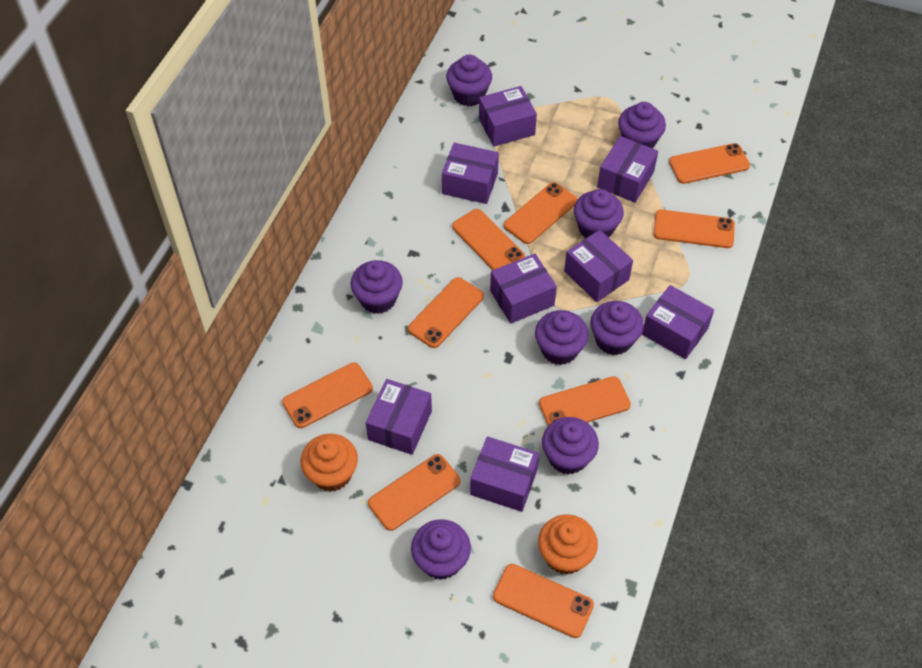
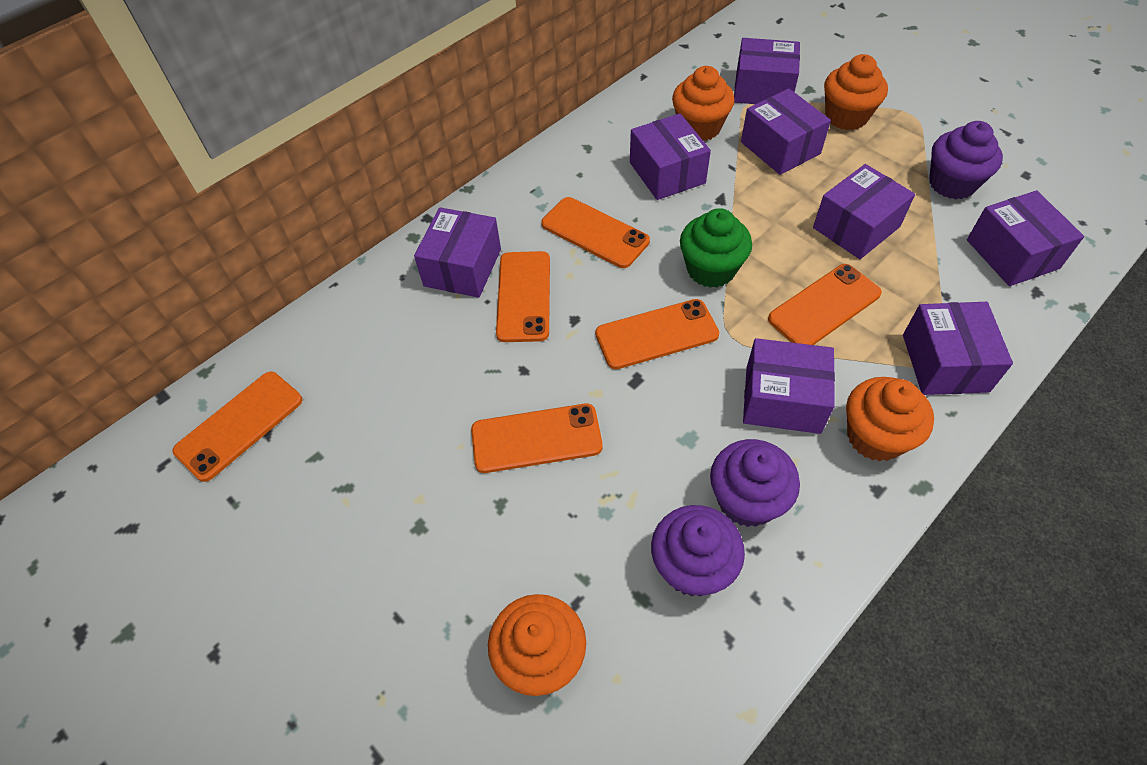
green cupcake: none = 0 -> [680,208,752,288] = 1
orange cupcake: [301,434,358,492] [538,515,598,575] = 2 -> [488,594,586,696] [672,66,735,141] [824,54,888,130] [846,377,934,461] = 4
orange phone: [282,362,373,428] [368,454,461,531] [408,277,484,348] [452,209,525,270] [493,564,594,638] [504,182,578,244] [539,376,631,426] [654,210,735,248] [669,143,750,184] = 9 -> [173,372,302,482] [471,404,603,473] [496,251,550,342] [541,197,650,268] [595,299,719,369] [768,264,882,345] = 6
purple cupcake: [350,260,403,314] [411,519,471,580] [446,55,492,106] [535,310,589,365] [542,417,599,475] [574,189,624,238] [590,301,644,355] [618,102,666,148] = 8 -> [651,505,745,597] [710,439,800,527] [929,121,1003,199] = 3

